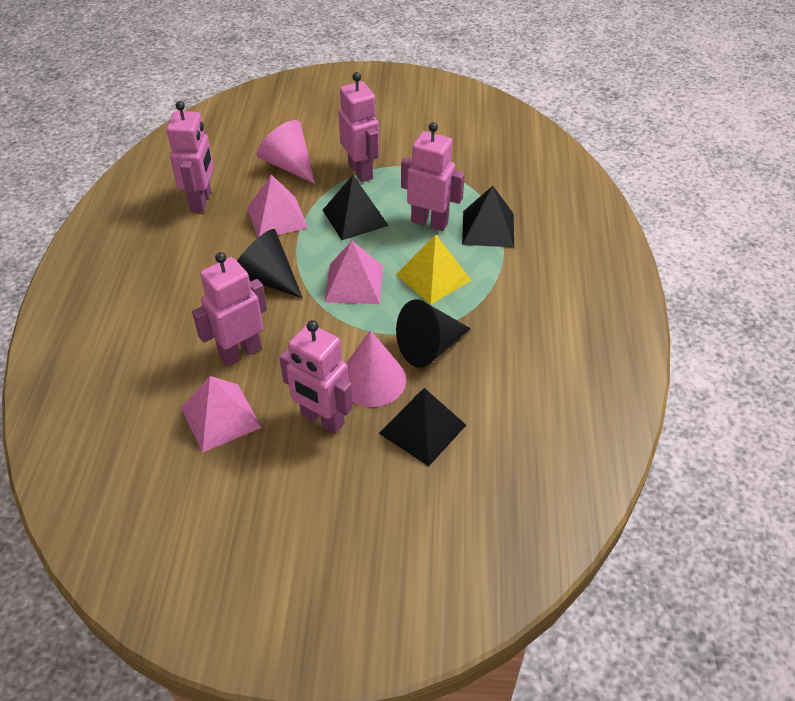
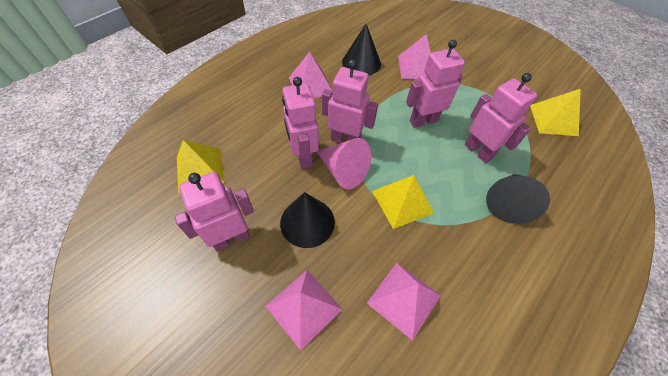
black cone: [237,229,303,298] [396,299,471,368] = 2 -> [280,192,335,248] [342,24,381,75] [486,174,550,224] = 3
black pyramid: [323,175,389,240] [379,388,466,466] [462,186,514,247] = 3 -> none = 0
pink cone: [257,120,315,184] [346,331,406,407] = 2 -> [317,138,371,189] = 1
pink pyramid: [181,376,262,453] [247,174,308,237] [324,241,383,304] = 3 -> [266,270,343,351] [289,52,332,98] [367,263,441,341] [398,34,431,79] = 4
yellow pyramid: [396,234,472,305] = 1 -> [177,140,225,193] [372,175,434,229] [530,89,581,136] = 3

